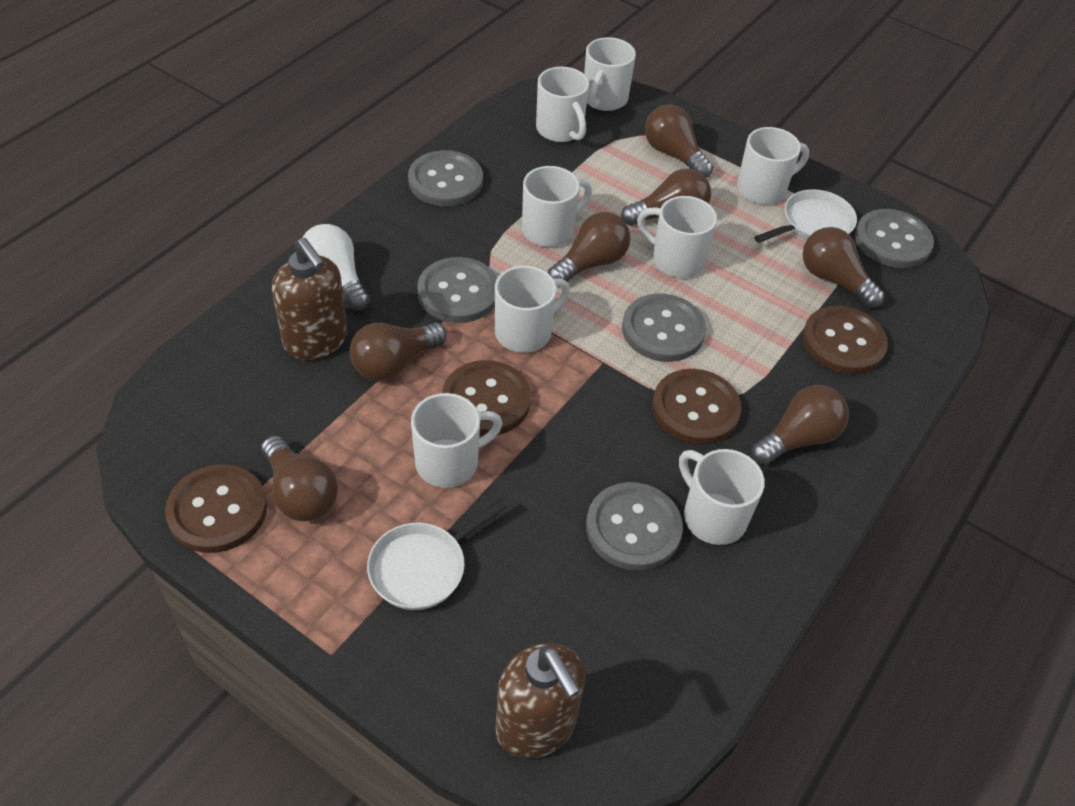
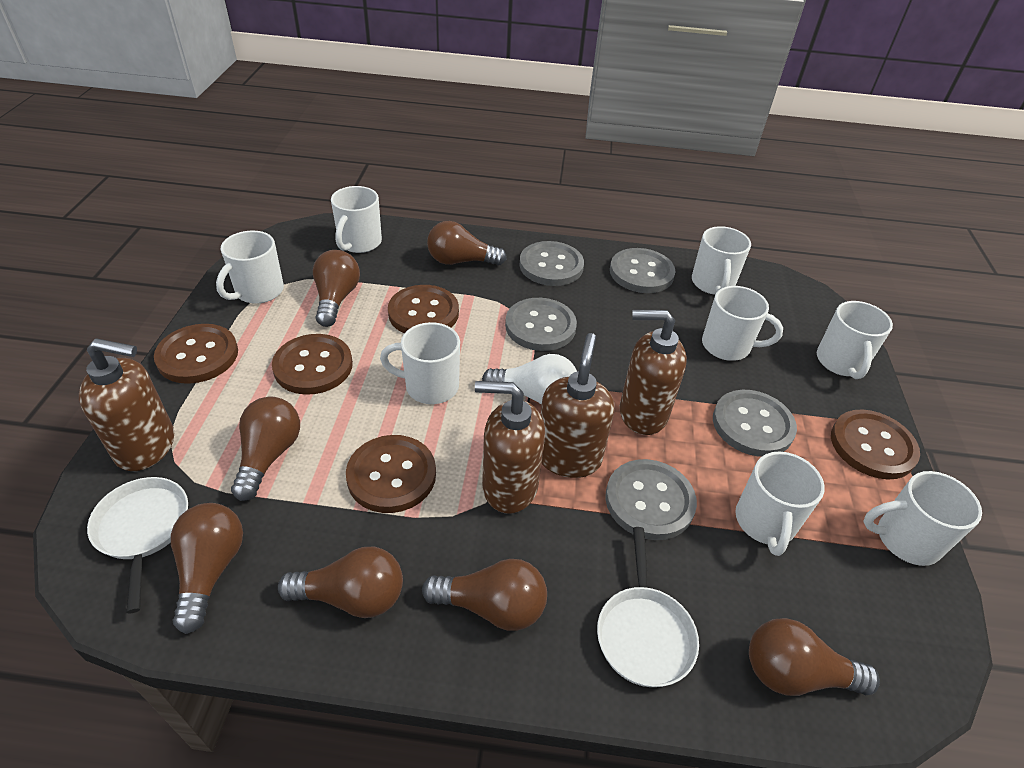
brown button: [165,464,267,553] [442,360,531,436] [652,369,741,444] [802,306,888,374] = 4 -> [154,324,238,384] [272,334,353,395] [346,435,436,513] [388,285,459,333] [831,410,920,480] = 5
brown soap dispenser: [272,238,348,360] [495,643,585,759] = 2 -> [79,338,174,471] [475,381,545,514] [541,333,614,478] [620,310,687,435] = 4

